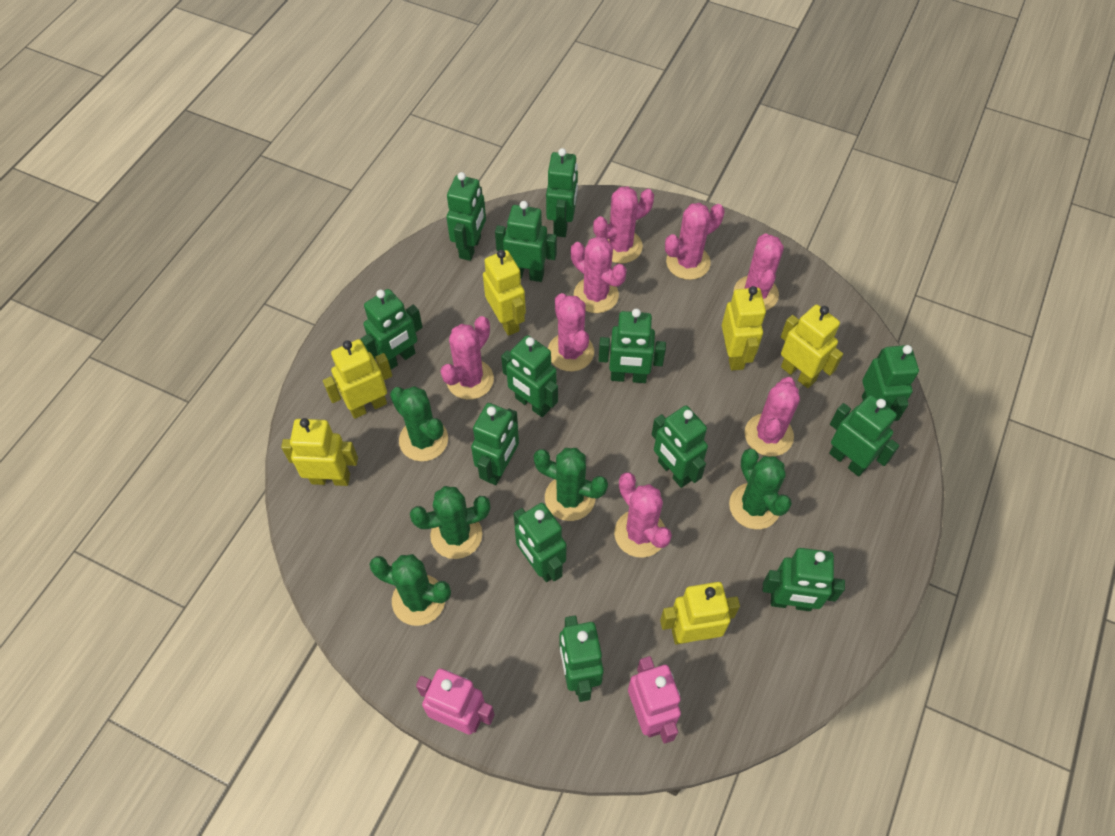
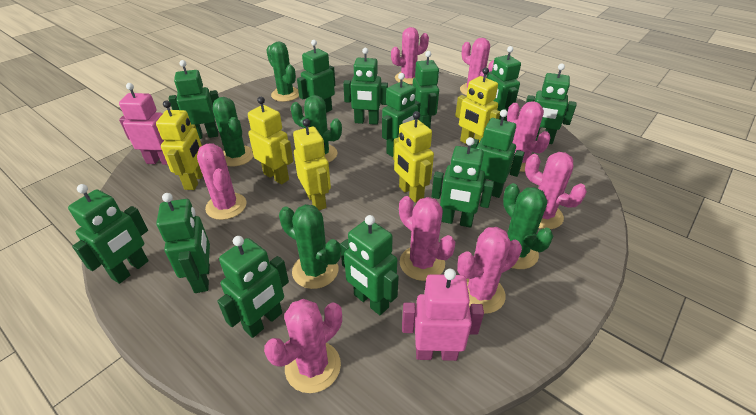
yellow robot: [281,418,358,486] [323,339,392,419] [483,250,526,336] [660,582,740,644] [722,286,766,370] [781,305,843,388] = 6 -> [156,101,203,190] [248,97,293,185] [293,119,331,210] [393,111,434,203] [455,68,500,144] = 5

